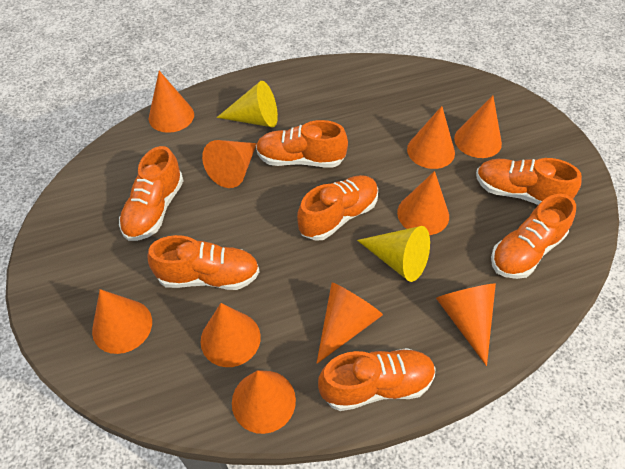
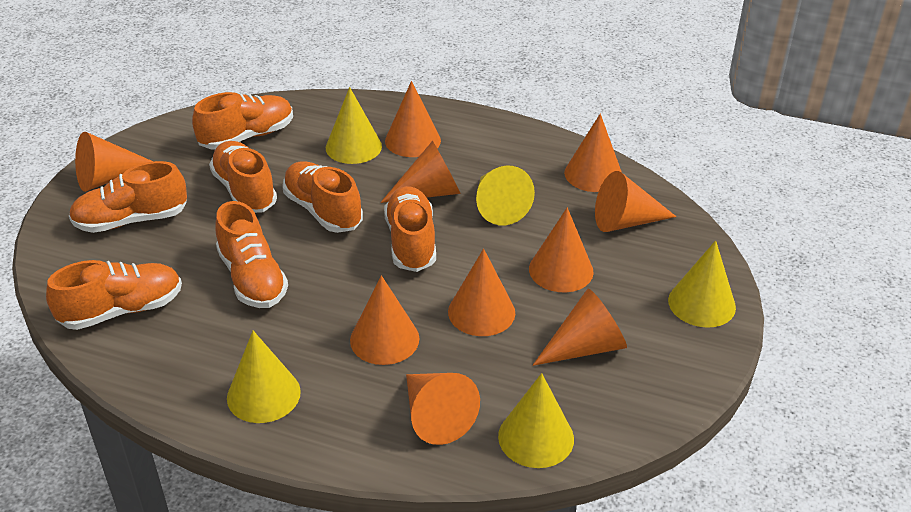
yellow cone: [217,81,278,128] [357,226,430,282] = 2 -> [227,331,301,423] [326,87,382,164] [476,166,535,225] [498,373,574,468] [668,240,736,328] = 5

